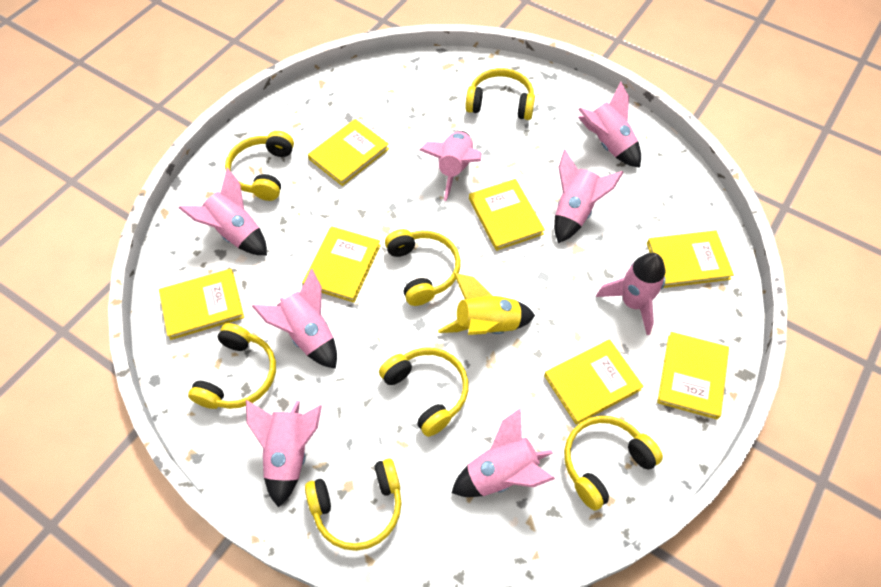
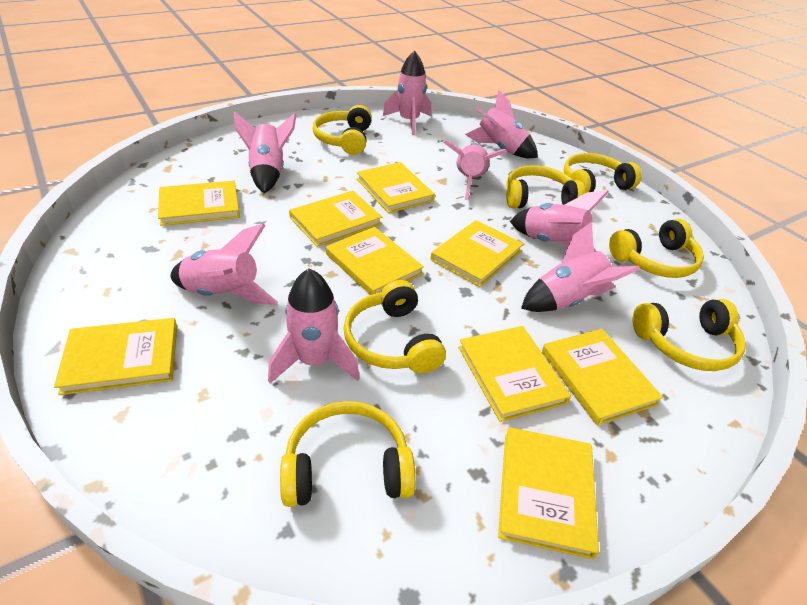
yellow book: [159,269,244,340] [302,226,381,303] [308,119,389,186] [469,179,545,251] [544,339,644,425] [647,231,734,288] [657,332,729,419] = 7 -> [54,318,177,395] [158,181,240,226] [289,191,382,247] [326,227,424,295] [357,162,435,213] [431,220,524,287] [458,326,571,422] [498,427,599,559] [542,329,663,425] = 9
yellow rocket: [438,273,535,335] = 1 -> none = 0

